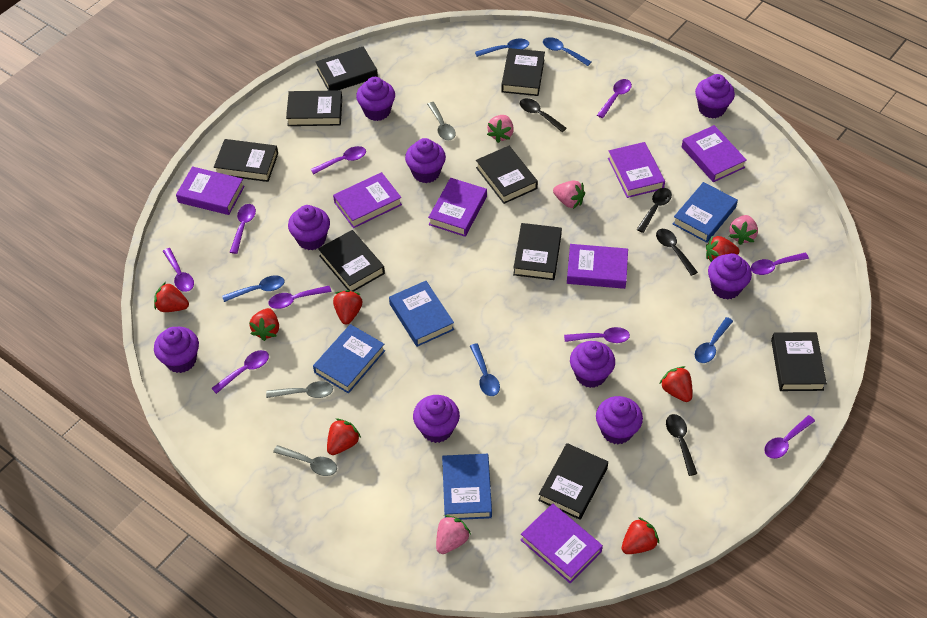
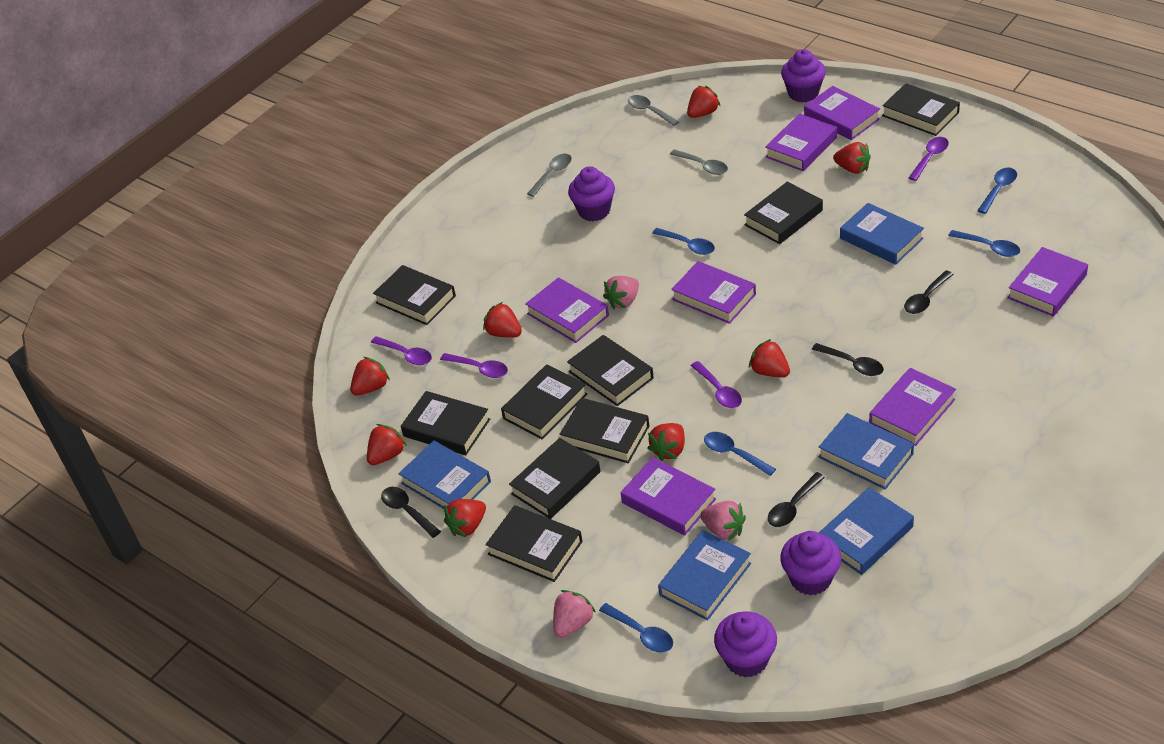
blue book: [313,324,385,393] [389,281,454,347] [442,454,492,520] [673,182,738,243] = 4 -> [398,440,491,509] [658,530,751,620] [819,413,914,489] [819,487,914,575] [840,203,924,265] = 5
pink strawberry: [436,515,471,554] [487,115,514,143] [553,181,585,209] [729,215,758,245] = 4 -> [553,590,596,638] [603,276,639,309] [700,501,746,541] = 3
purple cupcake: [154,327,199,373] [288,205,330,250] [356,77,395,121] [405,138,446,183] [413,395,460,443] [570,341,615,388] [596,396,643,444] [695,74,735,119] [708,253,752,300] = 9 -> [568,166,615,221] [714,612,777,678] [780,531,841,595] [781,49,826,102] = 4
purple spoon: [163,248,194,292] [211,350,269,394] [230,204,256,254] [269,286,331,309] [311,146,366,174] [564,327,630,343] [597,79,632,118] [751,253,809,275] [764,415,815,459] = 9 -> [371,336,432,365] [440,353,508,378] [690,361,742,408] [909,137,949,181] = 4
red strawberry: [154,282,189,312] [249,308,279,341] [327,418,361,455] [333,290,363,324] [622,517,659,554] [659,366,693,402] [706,236,739,262] = 7 -> [350,357,390,396] [367,424,407,465] [444,499,486,538] [483,302,522,337] [648,423,685,461] [687,85,720,118] [749,339,790,377] [833,142,871,174] = 8

